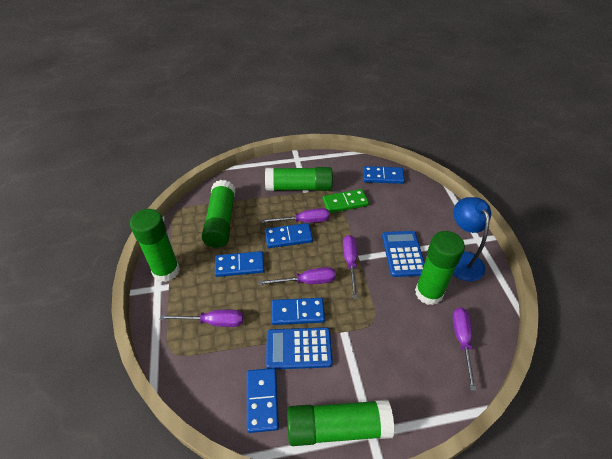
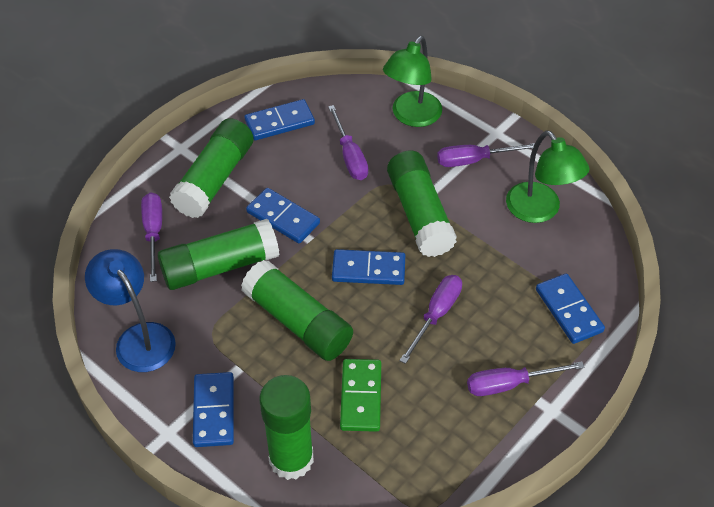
blue calculator: [266,327,333,369] [382,231,425,277] = 2 -> none = 0
green lamp: none = 0 -> [383,36,442,127] [506,131,589,223] = 2

